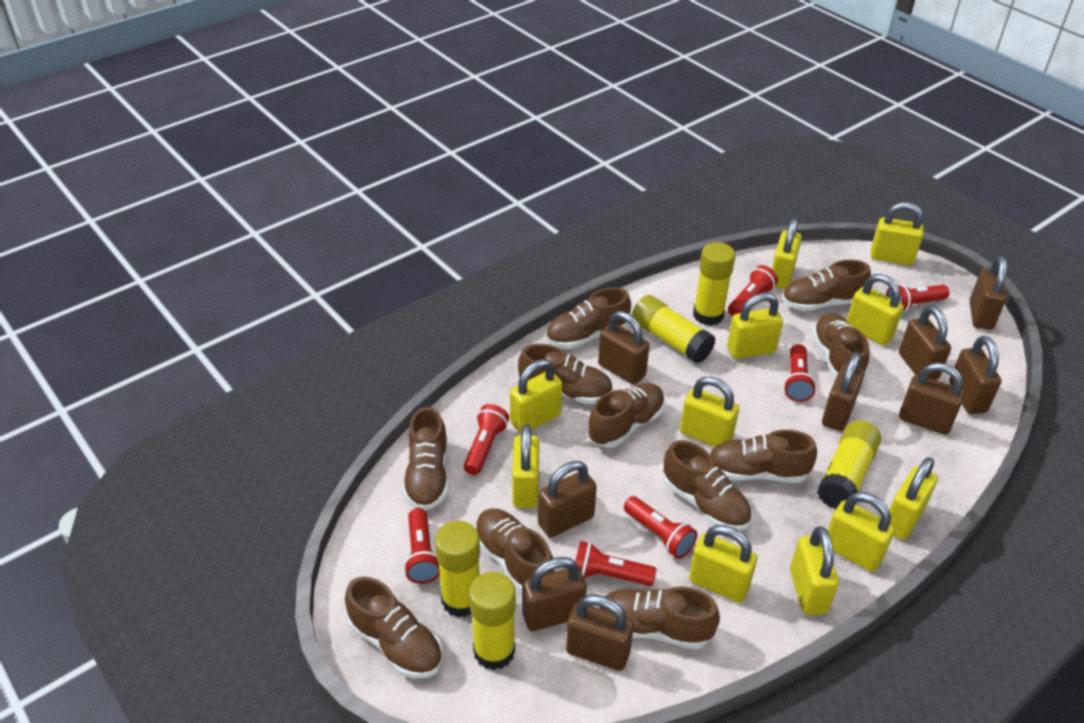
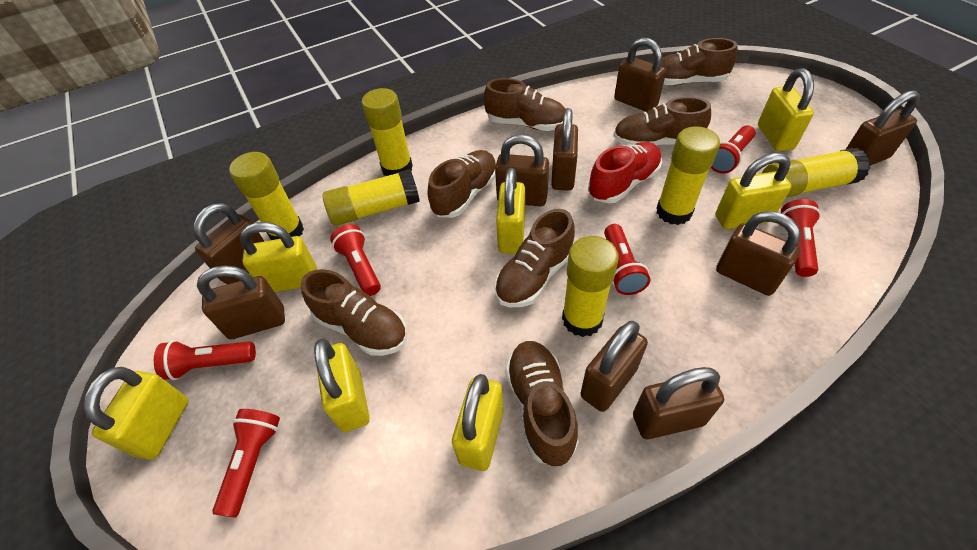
brown shoe: [345,577,443,678] [403,407,448,510] [475,509,554,593] [518,344,613,404] [546,287,631,349] [588,383,665,448] [599,586,720,649] [663,440,751,531] [710,430,817,483] [782,260,871,311] [812,313,869,379] = 11 -> [301,269,407,356] [428,150,496,218] [484,78,565,131] [494,209,575,307] [505,341,579,467] [613,97,711,146] [661,38,738,86] = 7
red flashlight: [404,508,440,584] [464,404,509,475] [575,541,656,586] [624,496,697,559] [728,265,778,316] [783,344,816,402] [886,284,950,313] = 7 -> [154,340,256,380] [212,409,280,518] [330,224,381,296] [604,224,650,295] [711,125,756,174] [781,199,821,277] = 6
red shoe: none = 0 -> [588,142,662,203] = 1
yellow glue stick: [435,521,480,617] [469,572,516,670] [632,295,716,363] [693,242,735,326] [817,420,881,509] = 5 -> [229,152,304,240] [323,169,420,226] [362,88,413,176] [562,236,619,337] [657,126,720,225] [762,148,870,198] = 6
yellow padlock: [510,359,562,433] [512,424,539,508] [680,376,739,447] [689,525,757,603] [727,293,783,359] [772,218,802,289] [790,526,839,615] [828,492,895,572] [847,274,904,345] [870,202,924,265] [889,457,938,540] = 11 -> [84,367,188,460] [240,222,318,292] [314,339,370,432] [452,374,504,471] [496,168,525,254] [715,153,792,229] [758,68,814,151] = 7

